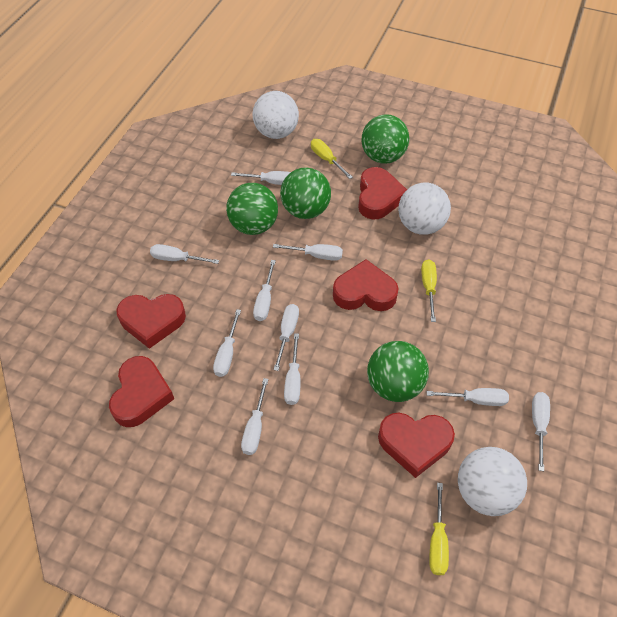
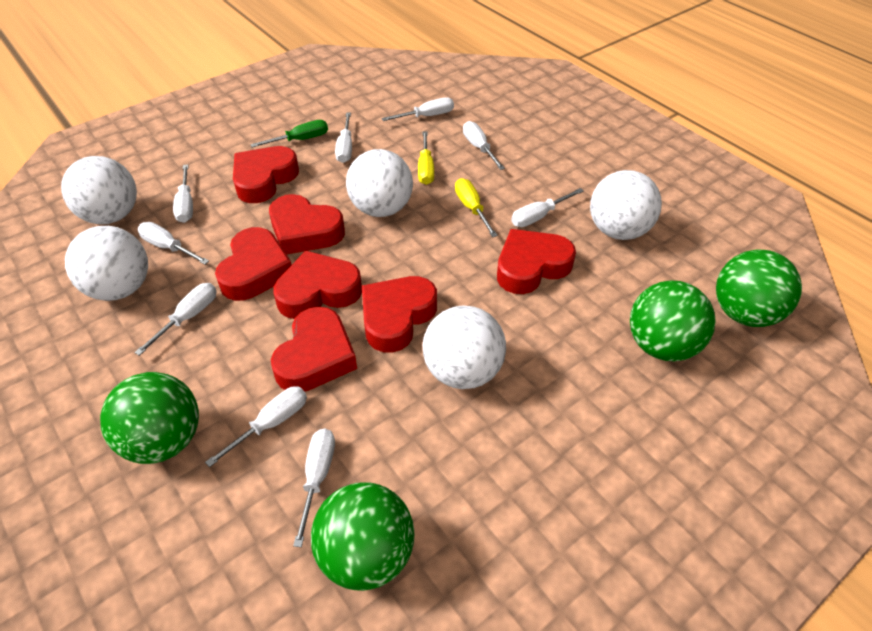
green screwdriver: none = 0 -> [250,120,328,148] = 1
red heart: [109,356,174,427] [116,294,186,349] [333,259,398,311] [358,167,407,220] [378,413,455,478] = 5 -> [215,227,292,301] [233,146,299,203] [269,194,345,255] [271,307,357,392] [273,250,362,319] [362,276,437,353] [497,229,576,294] = 7
white ball: [252,91,299,139] [398,183,451,235] [458,447,527,516] = 3 -> [61,156,137,224] [65,226,148,301] [346,149,413,217] [423,305,506,389] [590,170,662,240] = 5
white screwdriver: [150,244,219,264] [213,309,241,377] [231,171,291,185] [241,378,268,455] [253,260,276,321] [273,244,343,261] [274,304,299,371] [284,333,300,405] [427,388,509,406] [532,392,550,471] = 10 -> [134,283,217,356] [138,222,209,265] [173,164,193,223] [205,386,307,467] [293,429,335,547] [335,113,352,163] [382,97,454,121] [463,121,505,170] [511,188,584,227] = 9
yellow screwdriver: [311,139,353,179] [421,259,437,322] [429,483,449,575] = 3 -> [418,131,434,185] [455,178,498,237] = 2

